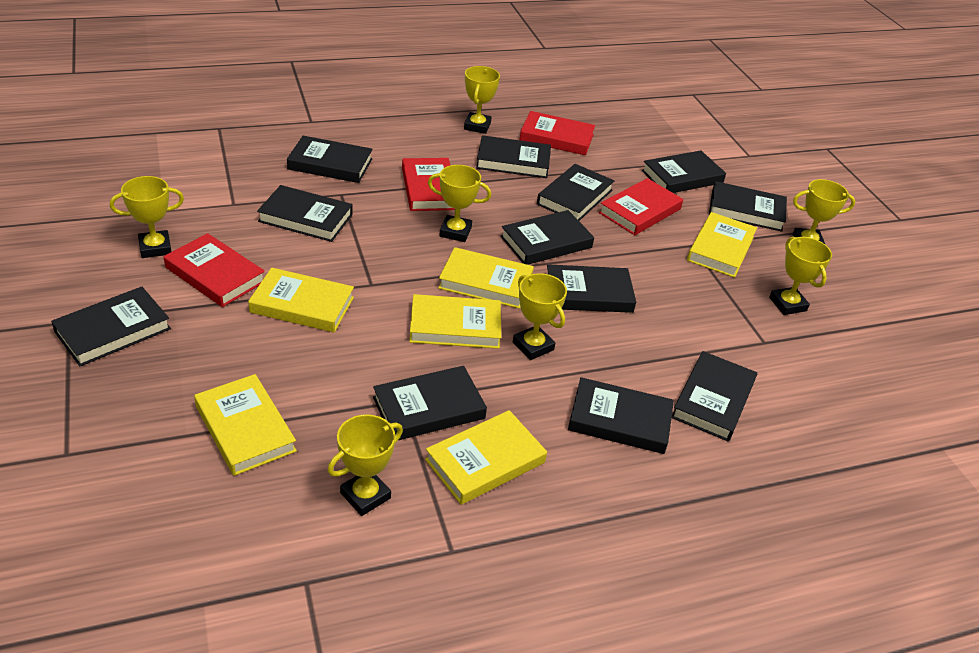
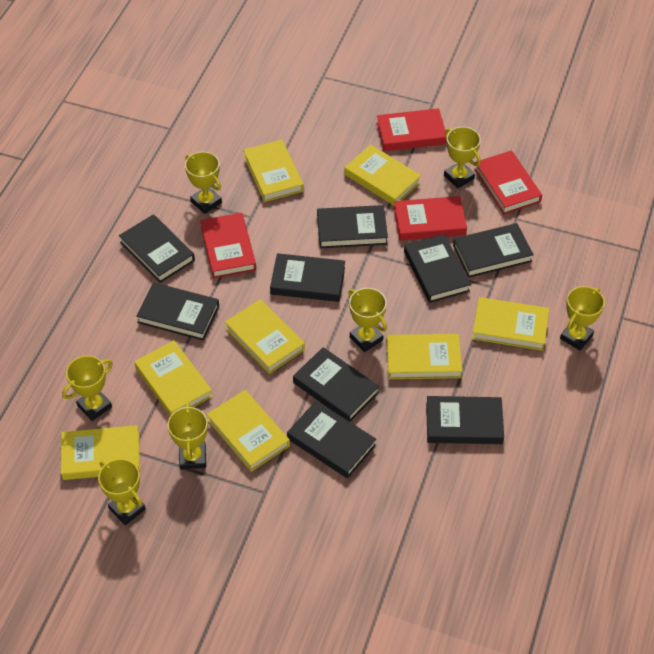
black book: [51,287,171,366] [257,185,353,242] [287,136,373,183] [373,366,487,440] [476,135,551,178] [500,210,594,265] [537,164,615,221] [547,264,636,313] [568,377,674,454] [642,150,726,193] [672,351,757,442] [709,181,787,232] = 12 -> [119,214,195,283] [136,282,219,340] [270,253,345,302] [287,401,376,478] [293,347,379,422] [317,205,388,248] [404,234,471,303] [426,396,504,444] [453,223,534,278] = 9
yellow book: [194,374,297,476] [248,268,354,332] [409,294,501,349] [425,410,547,505] [438,247,534,309] [687,212,757,278] = 6 -> [61,425,140,480] [134,340,213,416] [207,390,290,472] [225,299,305,374] [243,139,304,202] [344,144,421,206] [386,334,462,379] [472,297,549,351] = 8

